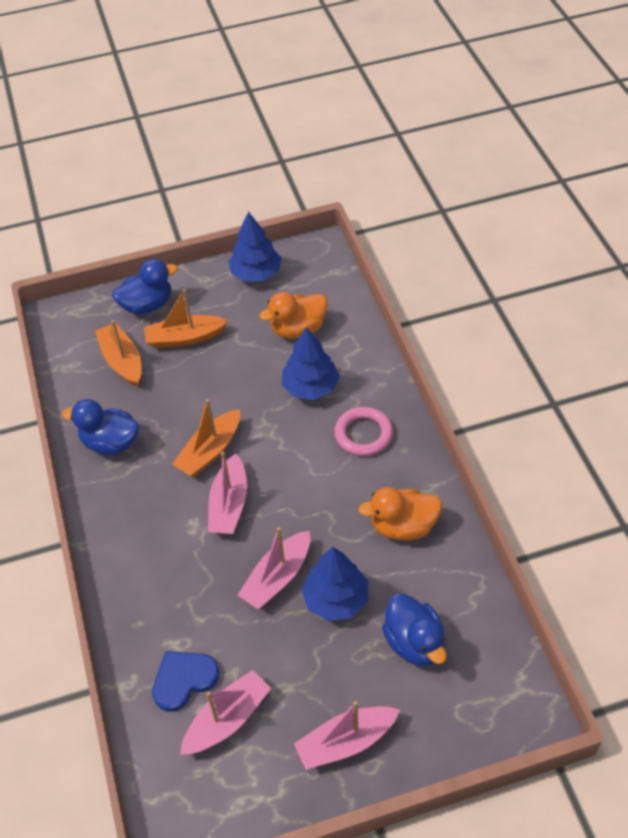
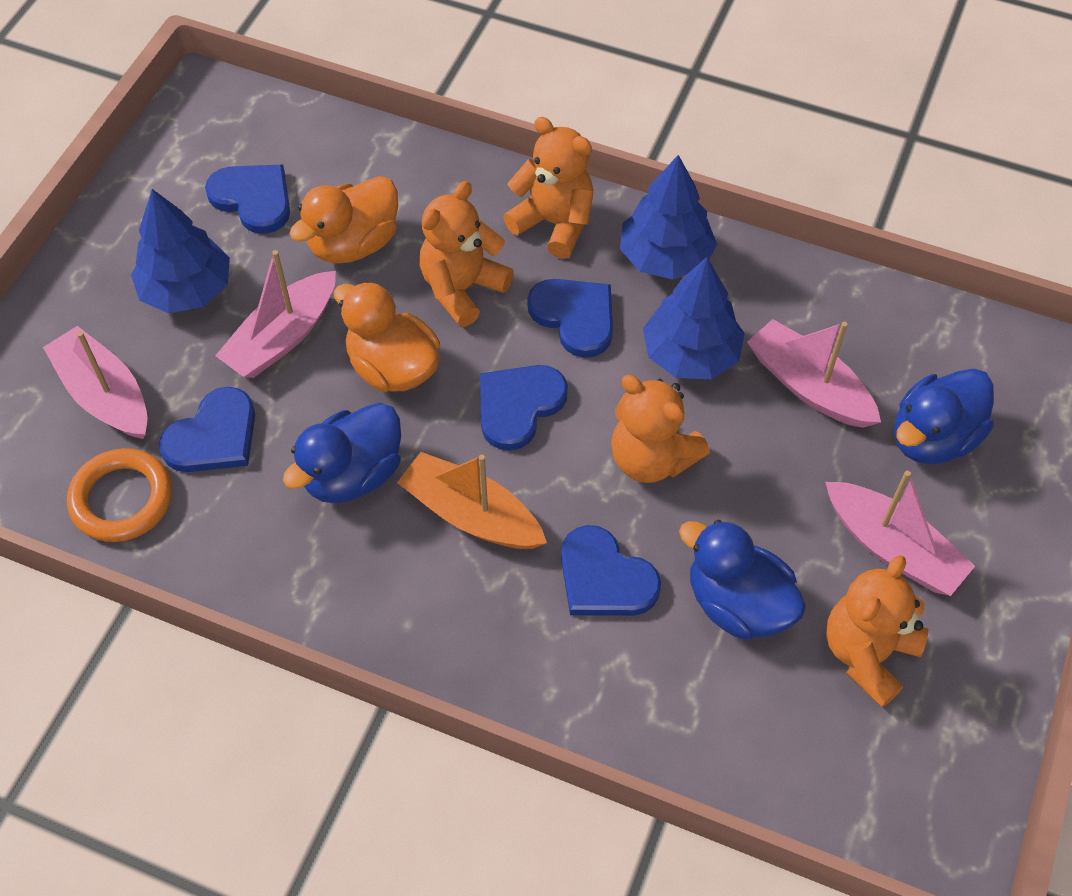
blue heart: [152,651,219,712] = 1 -> [159,387,255,472] [205,165,290,234] [480,365,568,450] [527,279,613,358] [561,525,661,616] = 5
orange boat: [95,320,142,387] [144,289,229,348] [172,399,240,477] = 3 -> [397,452,547,549] = 1
orange ring: none = 0 -> [67,448,172,542] = 1
orange teddy bear: none = 0 -> [420,181,514,327] [503,117,594,259] [611,375,710,483] [826,555,928,708] = 4
pink ring: [334,407,393,456] = 1 -> none = 0

